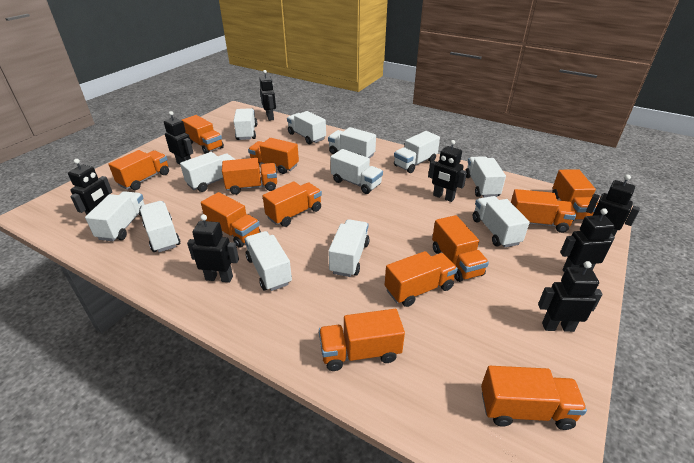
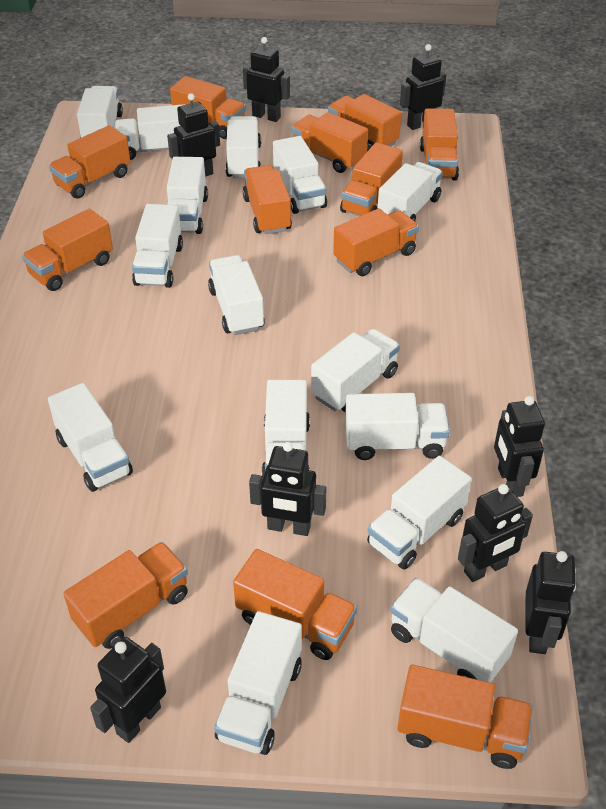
white truck: [85,191,145,241] [140,201,180,252] [180,152,235,192] [233,108,257,140] [245,231,292,291] [287,111,326,144] [328,127,376,158] [328,219,370,277] [331,149,383,194] [394,131,440,173] [465,156,506,198] [473,196,530,248] = 12 -> [48,383,133,492] [77,86,123,138] [115,104,186,160] [132,204,183,288] [167,157,208,234] [208,255,265,335] [214,611,302,755] [225,116,261,178] [261,380,310,480] [273,136,327,214] [311,329,400,412] [345,393,450,460] [367,456,471,570] [378,162,443,221] [390,578,518,683] = 15

